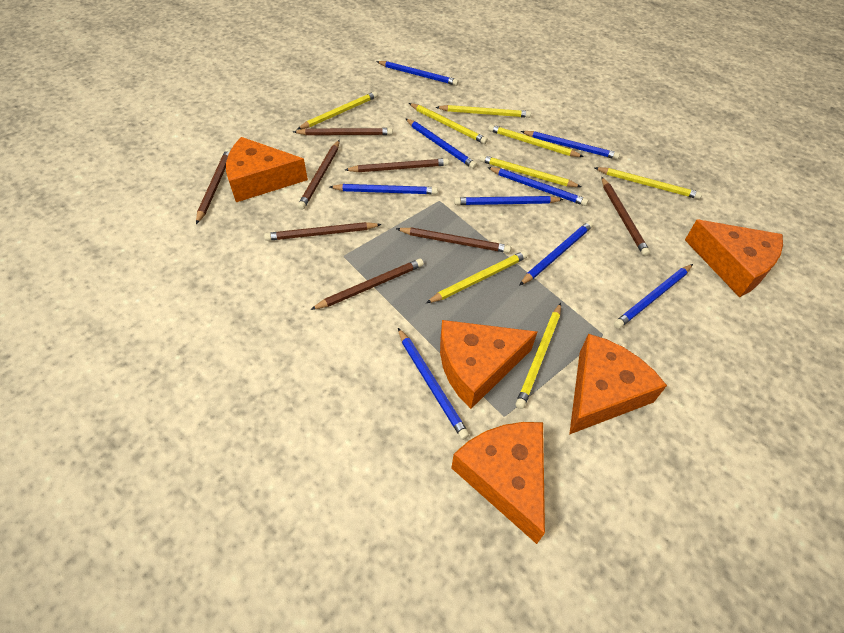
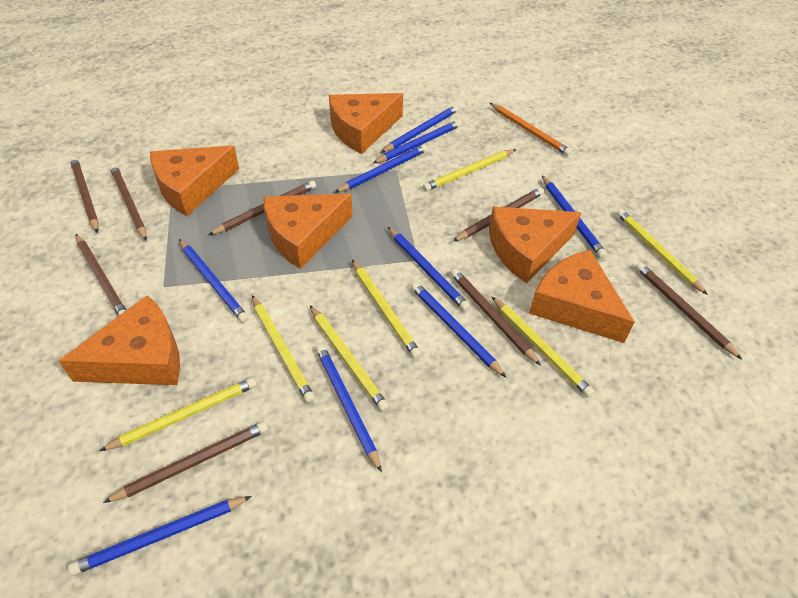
orange cheese: [226,137,308,202] [440,320,537,409] [451,422,545,544] [569,334,667,435] [685,220,783,297] = 5 -> [58,295,180,385] [150,146,239,216] [263,194,353,269] [329,93,403,154] [489,207,582,283] [529,250,635,343] = 6
orange pencil: none = 0 -> [490,103,572,156] = 1
yellow pencil: [297,91,378,129] [409,103,488,144] [426,251,528,303] [436,105,531,118] [480,155,581,187] [488,124,584,157] [516,303,561,409] [594,167,702,199] = 8 -> [100,377,257,451] [252,295,315,403] [310,305,389,411] [352,260,421,359] [423,149,516,191] [492,297,594,397] [616,209,708,295] = 7

